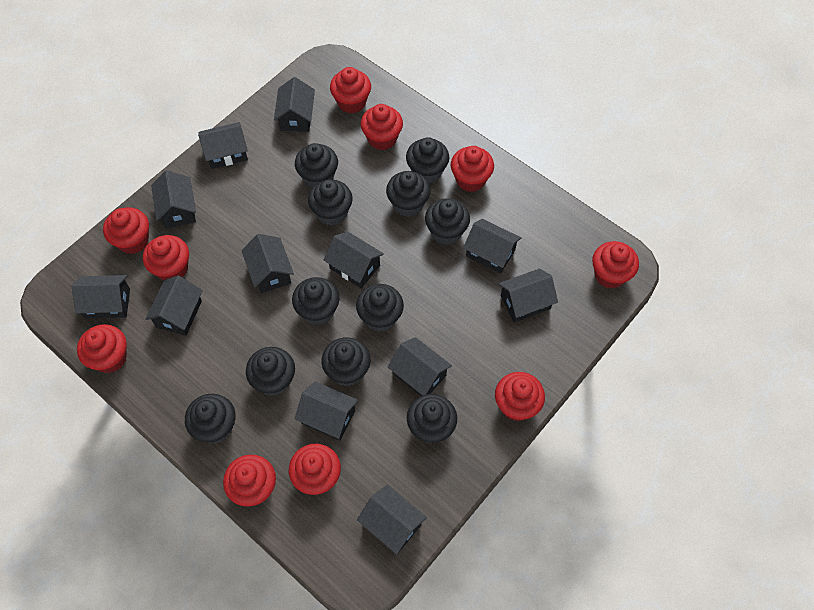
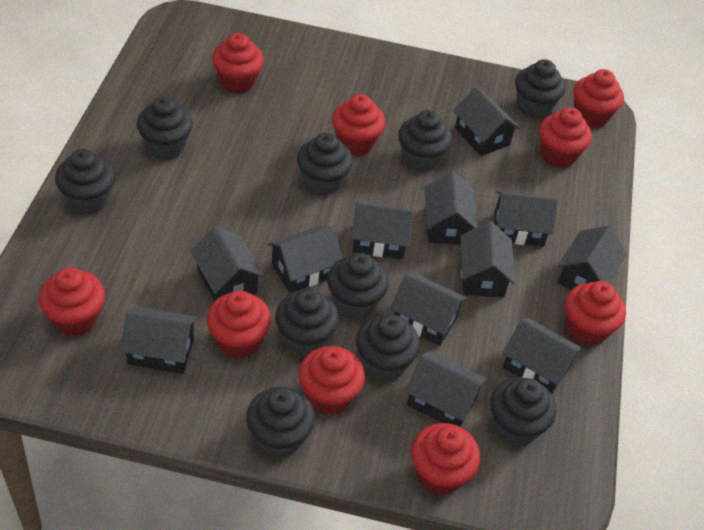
black cupcake: [185,394,236,443] [246,347,295,396] [292,277,340,325] [295,143,338,188] [308,180,353,226] [322,337,371,386] [356,284,404,332] [386,171,431,217] [406,137,449,183] [407,394,457,444] [425,198,470,245] = 11 -> [55,149,115,214] [137,97,193,160] [246,387,315,458] [275,289,339,356] [297,133,353,196] [327,253,389,319] [356,314,420,382] [398,110,452,172] [490,377,556,446] [515,59,565,119] = 10
red cupcake: [77,324,127,373] [103,207,149,254] [143,235,189,280] [223,455,276,506] [289,444,341,495] [330,67,371,113] [361,104,403,150] [451,146,494,192] [495,372,545,421] [592,241,639,289] = 10 -> [39,267,105,336] [207,290,271,358] [212,33,264,94] [299,346,365,415] [332,94,385,156] [411,423,480,495] [539,107,592,168] [565,281,626,346] [573,69,624,128] = 9

